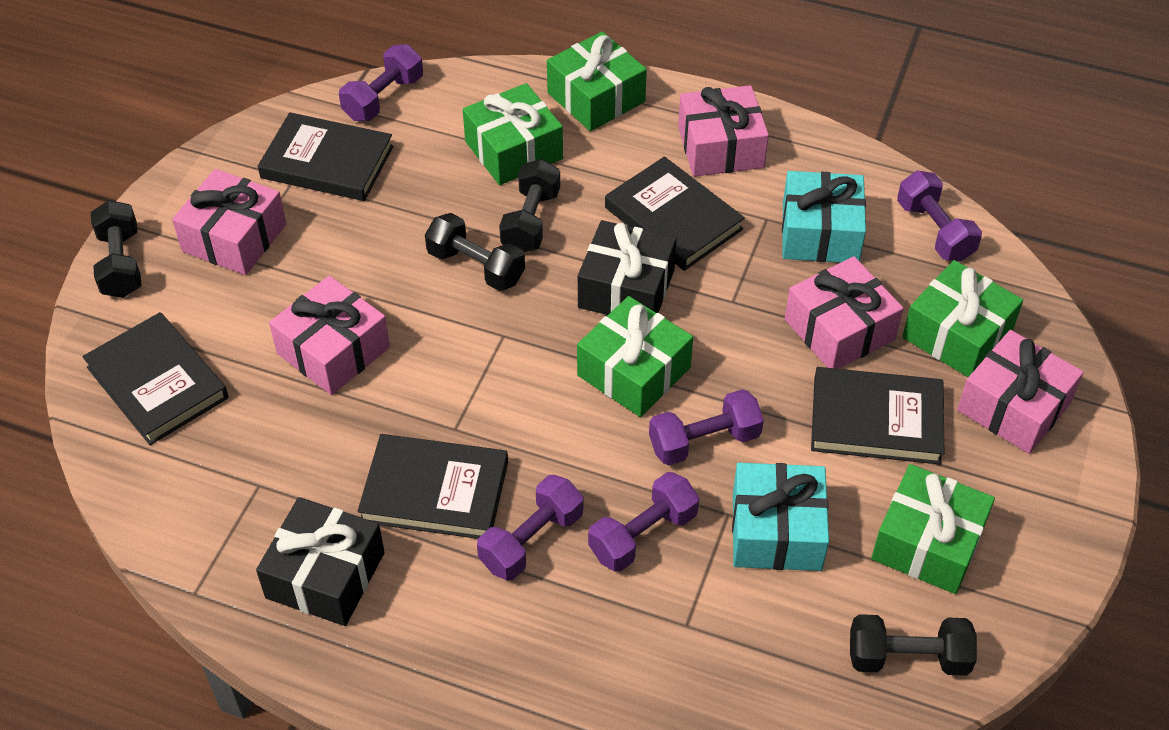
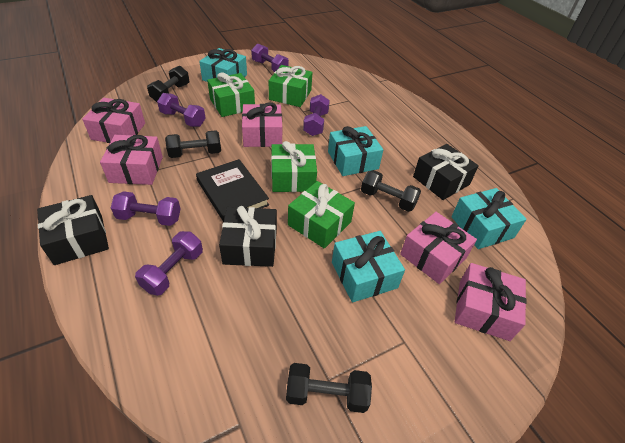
black book: [82,312,229,445] [258,112,394,201] [357,434,508,539] [605,156,745,271] [811,367,944,464] = 5 -> [196,159,269,222] = 1
black gift: [256,497,385,626] [578,220,677,315] = 2 -> [37,195,109,265] [219,206,277,267] [413,144,479,200] = 3
green gift: [463,83,563,185] [547,31,647,131] [577,296,693,417] [871,464,995,594] [902,260,1023,377] = 5 -> [207,72,255,117] [269,65,312,107] [271,141,317,192] [288,181,355,249] = 4
turquoise gift: [732,463,829,571] [782,171,866,263] = 2 -> [199,48,247,82] [328,126,383,176] [332,231,405,303] [451,188,527,249] = 4

